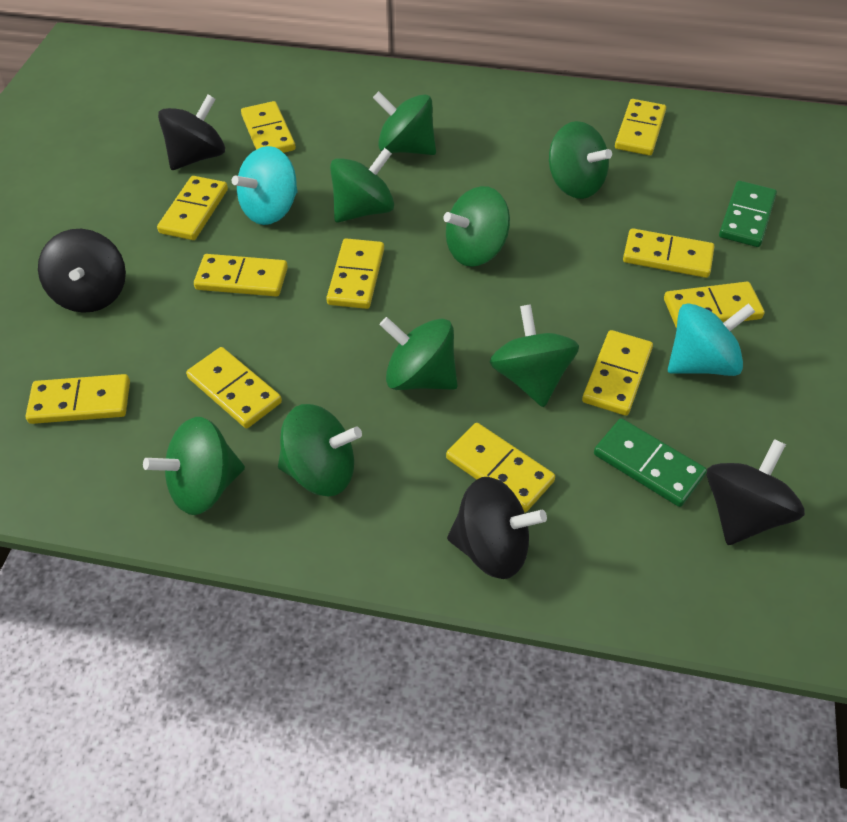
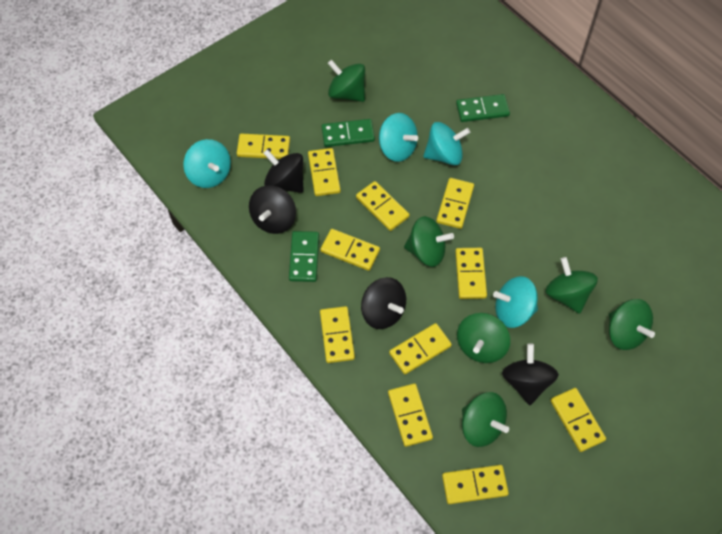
green domino: [594,418,707,507] [719,181,777,247] = 2 -> [289,231,319,282] [322,119,375,147] [456,94,510,122] = 3
green spinning top: [143,417,245,515] [278,404,362,496] [330,148,394,223] [373,91,436,155] [380,317,458,390] [443,186,510,267] [490,304,579,407] [549,121,612,199] = 8 -> [328,60,365,102] [404,216,454,267] [457,313,510,363] [462,392,509,447] [545,257,598,314] [609,299,655,350] = 6
turquoise spinning top: [232,146,298,225] [668,303,756,376] = 2 -> [183,139,231,188] [379,113,418,162] [423,122,470,165] [493,276,538,328] = 4

